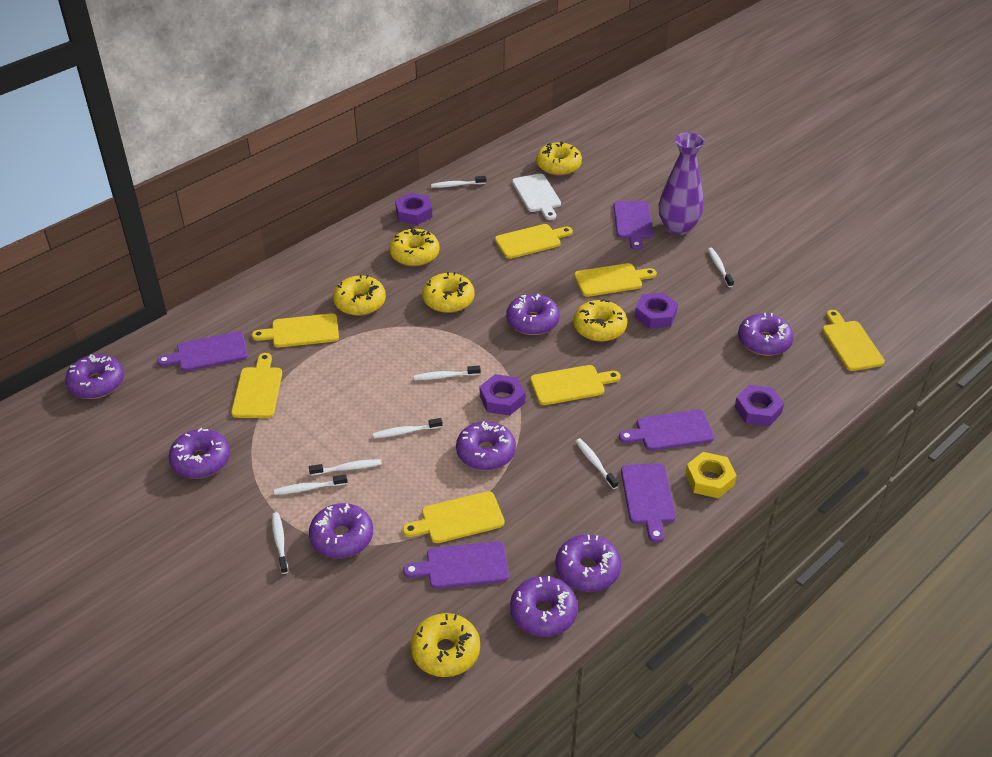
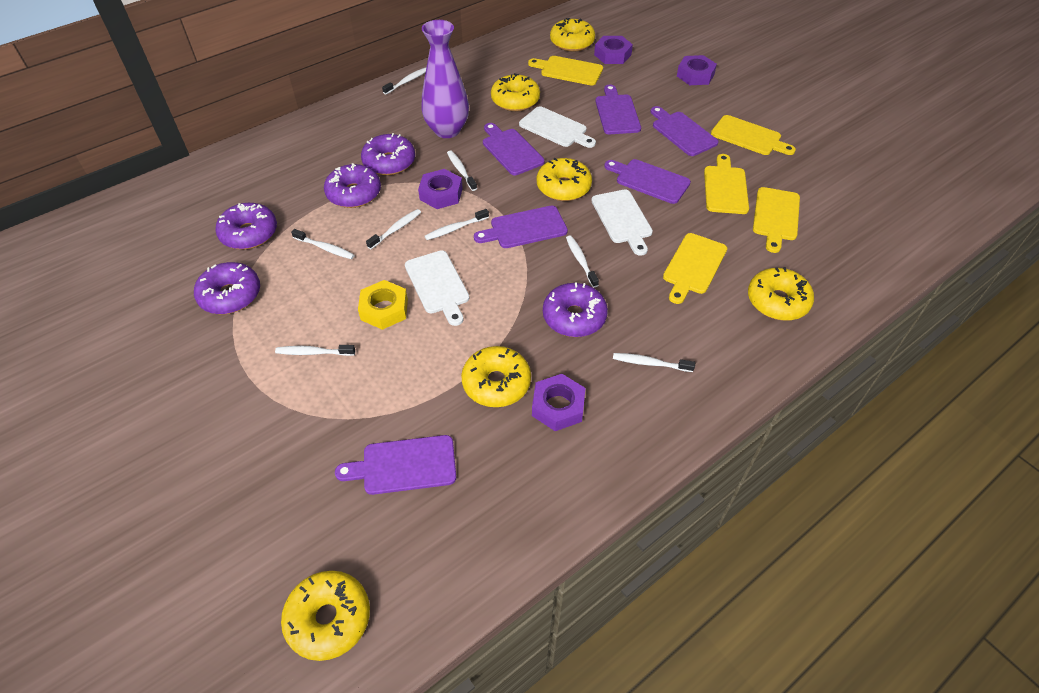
purple cutting board: [157,331,248,371] [403,541,509,589] [614,201,653,250] [619,410,714,451] [621,463,676,543] = 5 -> [335,435,456,495] [474,206,568,248] [483,123,545,175] [595,85,641,134] [604,159,691,204] [650,106,719,156] = 6
purple donut: [65,354,124,399] [168,428,230,479] [309,503,373,558] [456,421,516,471] [506,294,560,335] [510,576,578,637] [555,534,621,592] [738,313,794,356] = 8 -> [194,262,260,314] [215,203,277,249] [324,163,381,208] [361,133,415,175] [543,283,608,337] = 5
white cutting board: [512,173,561,220] = 1 -> [405,250,469,326] [519,106,596,148] [591,189,653,256] = 3
yellow cutting board: [231,353,282,418] [252,313,339,348] [403,491,505,543] [495,224,573,259] [530,365,621,405] [574,263,657,297] [822,310,885,371] = 7 -> [528,56,603,85] [663,233,727,304] [704,154,749,214] [711,115,796,155] [753,187,800,253] = 5

